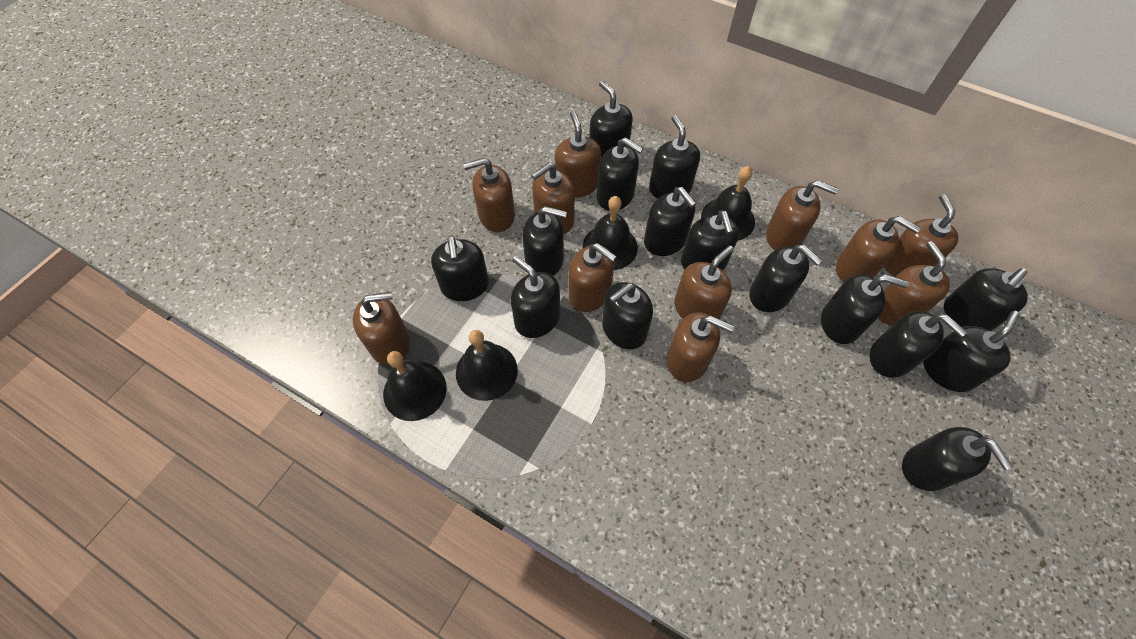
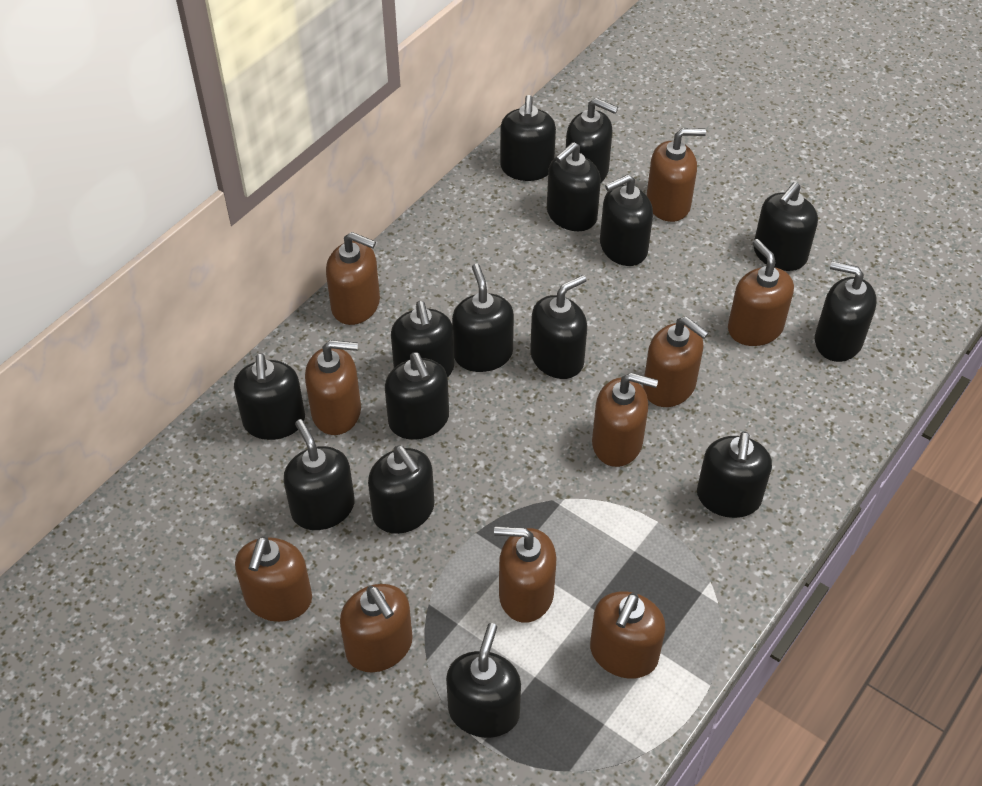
black bell: [383,351,447,421] [456,330,518,401] [583,196,638,270] [701,166,755,240] = 4 -> none = 0
brown soap dispenser: [353,292,410,365] [463,158,515,232] [531,162,575,234] [555,111,601,197] [569,243,617,312] [667,312,734,382] [674,245,734,319] [766,180,838,250] [836,216,921,282] [878,241,950,326] [884,194,959,277] = 11 -> [235,536,312,622] [305,340,361,435] [326,232,380,325] [340,584,413,672] [494,526,556,623] [590,591,665,679] [592,373,658,467] [643,316,709,407] [647,128,706,222] [728,239,794,346] = 10

